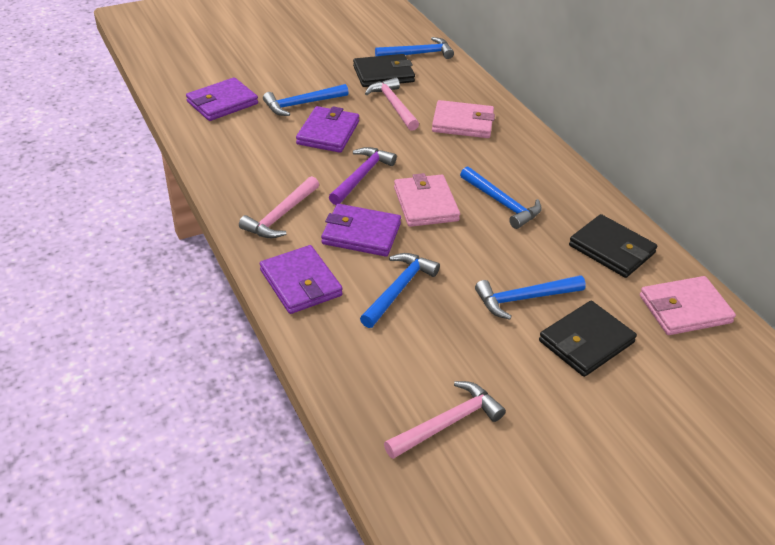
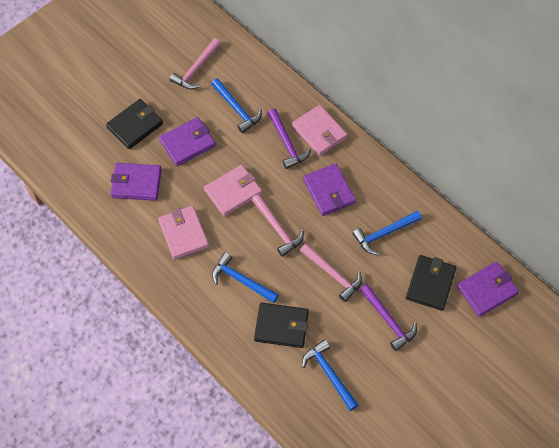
blue hammer: [263,84,349,116] [360,253,440,328] [375,37,454,59] [460,166,542,229] [475,275,586,320] = 5 -> [211,78,262,133] [212,252,279,303] [302,339,359,411] [352,210,422,255] = 4
purple hammer: [329,147,397,205] = 1 -> [268,108,311,169] [360,284,417,351] = 2

